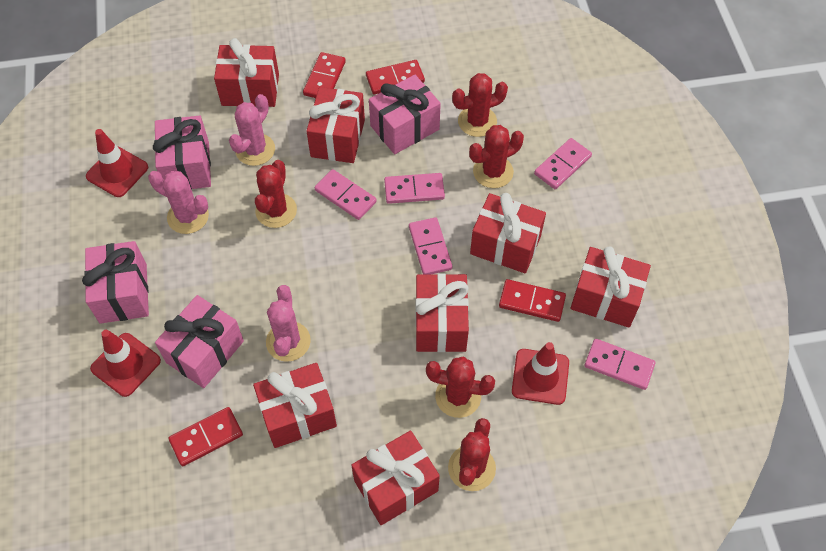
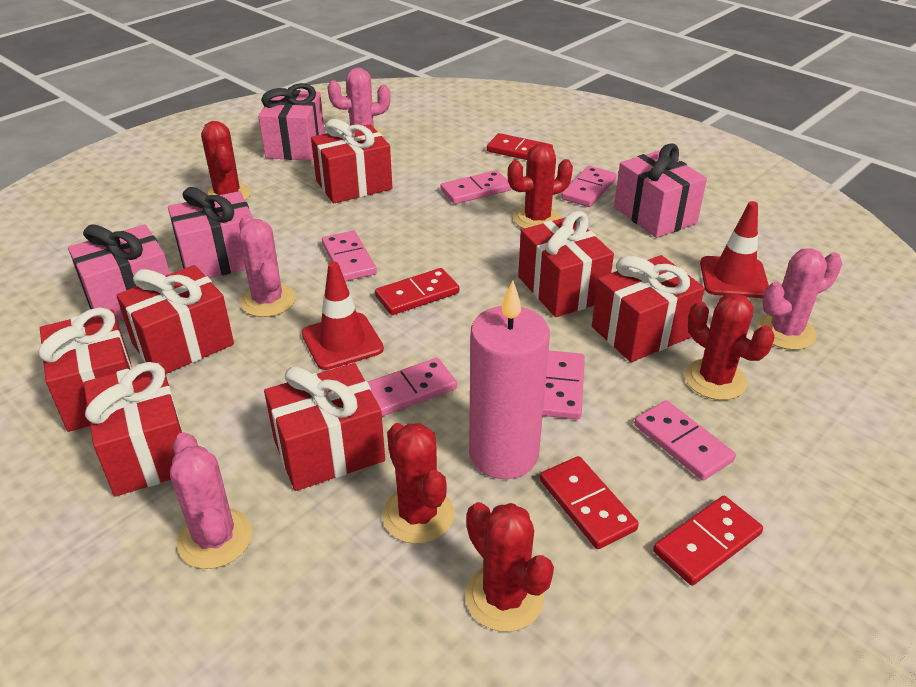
pink cactus: [148,171,209,234] [229,94,275,166] [266,285,311,362] = 3 -> [170,432,252,569] [239,215,295,317] [327,68,391,137] [757,248,842,350] = 4
pink candle: none = 0 -> [469,281,550,479] = 1
pink domino: [315,169,377,220] [384,173,445,204] [409,217,452,274] [534,138,592,189] [584,339,655,390] = 5 -> [322,231,377,281] [368,358,457,417] [440,170,511,204] [543,351,585,419] [561,166,617,207] [634,400,736,481] = 6
red traffic cone: [86,129,148,197] [90,330,161,397] [512,342,569,405] = 3 -> [302,262,384,370] [700,201,769,298] = 2

